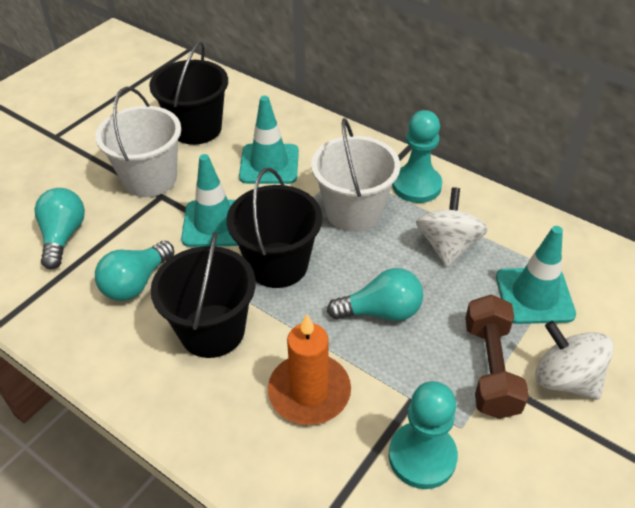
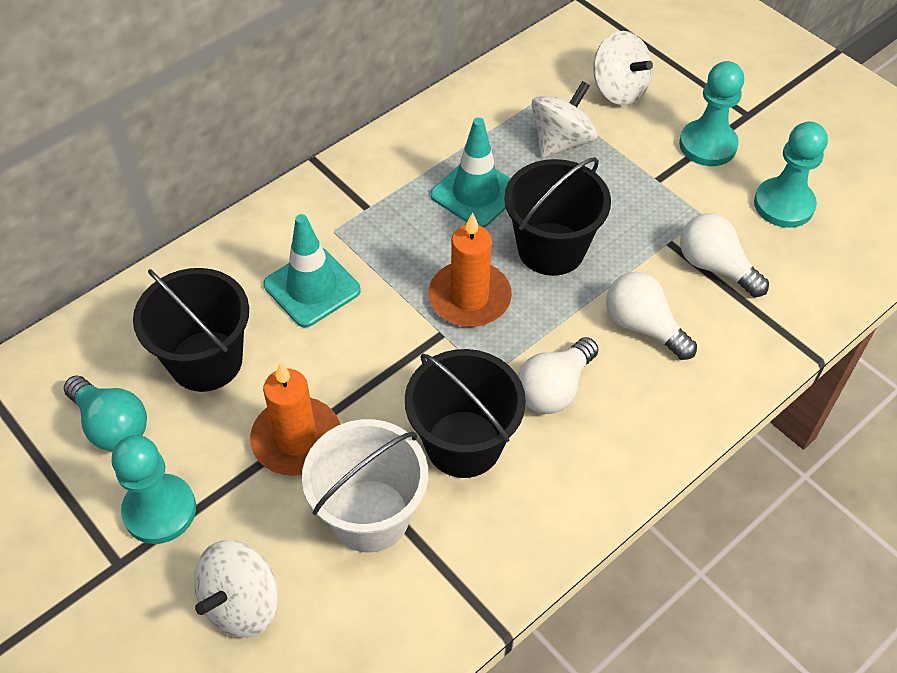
brown dumbbell: [465,294,529,419] = 1 -> none = 0
orange candle: [268,314,351,425] = 1 -> [250,362,340,476] [429,213,512,327] = 2
turquoise light bulb: [35,188,85,269] [95,241,174,301] [327,268,423,321] = 3 -> [64,376,147,451] = 1
turquoise pawn: [389,381,458,489] [392,110,442,203] = 2 -> [111,435,196,544] [679,61,744,166] [754,122,828,228] = 3
turquoise traffic cone: [181,154,238,247] [239,96,299,184] [496,226,576,324] = 3 -> [263,214,361,327] [430,117,511,228] = 2
white bucket: [95,87,181,197] [311,118,400,232] = 2 -> [302,419,428,552] = 1
white light bulb: none = 0 -> [517,337,598,414] [606,272,697,360] [680,213,769,297] = 3
white spinning top: [416,187,488,267] [535,321,614,400] = 2 -> [194,540,279,638] [531,81,597,158] [593,31,653,105] = 3

